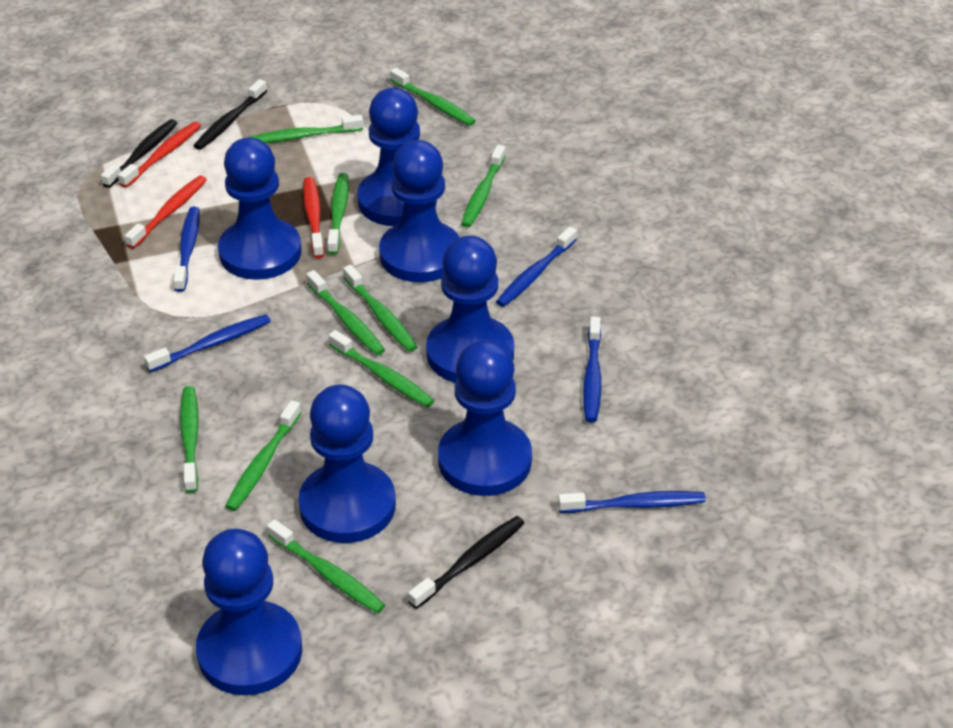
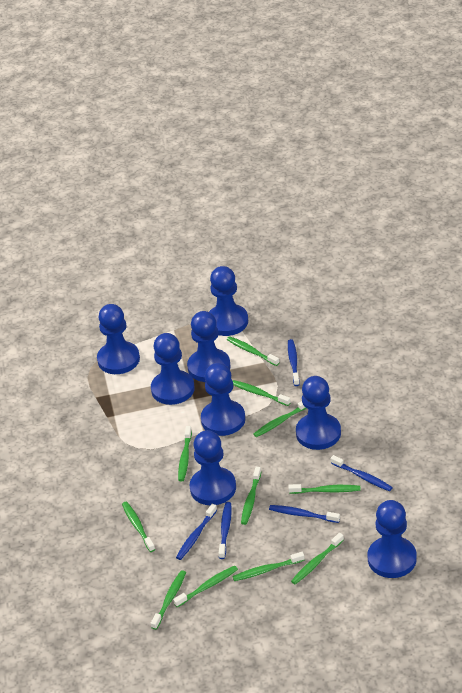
black toothbrush: [101,119,177,188] [194,79,267,150] [408,516,525,609] = 3 -> none = 0
blue pawn: [196,529,302,695] [218,138,301,280] [298,385,396,543] [357,88,437,226] [379,140,460,282] [426,236,514,383] [438,340,532,496] = 7 -> [97,304,140,374] [151,333,195,405] [187,311,231,382] [190,430,236,505] [201,363,245,436] [209,266,248,336] [296,376,341,450] [368,500,417,578] = 8
green toothbrush: [180,386,199,493] [225,400,301,511] [247,115,363,143] [267,519,385,614] [306,270,385,355] [327,173,349,255] [329,330,435,407] [343,265,418,352] [390,68,476,126] [461,145,506,228] = 10 -> [122,502,155,552] [151,570,186,630] [173,565,238,607] [178,426,192,482] [227,336,279,366] [232,552,305,581] [233,380,291,406] [241,467,261,525] [253,401,306,437] [288,484,360,494] [291,533,344,584] = 11
red toothbrush: [118,122,201,188] [125,176,207,249] [303,177,324,258] = 3 -> none = 0

